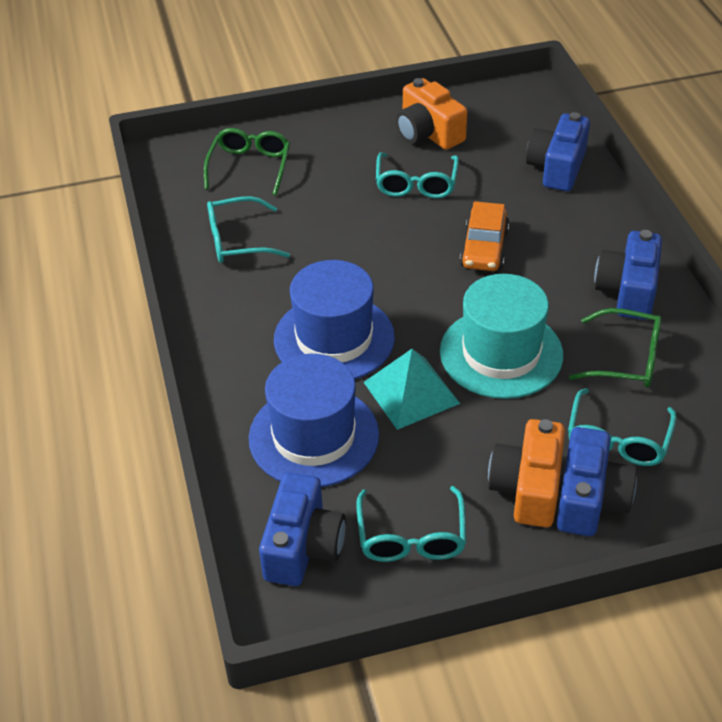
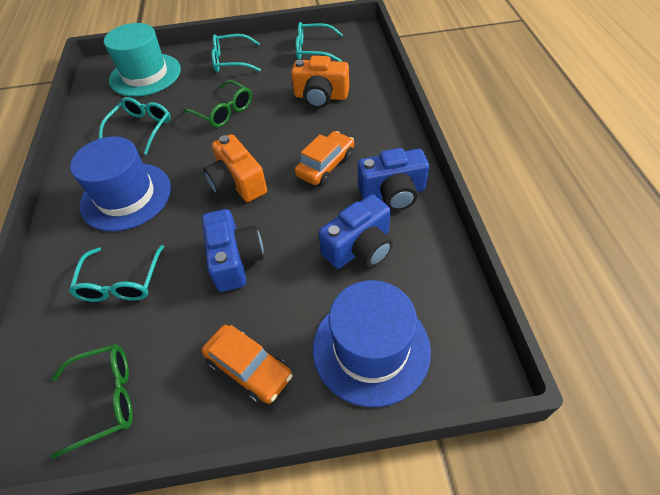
blue camera: [259,473,346,586] [526,112,590,191] [556,427,637,536] [594,230,662,320] = 4 -> [202,209,264,292] [319,194,393,269] [358,148,429,211] = 3
orange car: [460,201,509,271] = 1 -> [201,325,293,404] [295,131,354,186] = 2
turquoise pyramid: [364,349,460,430] = 1 -> none = 0

